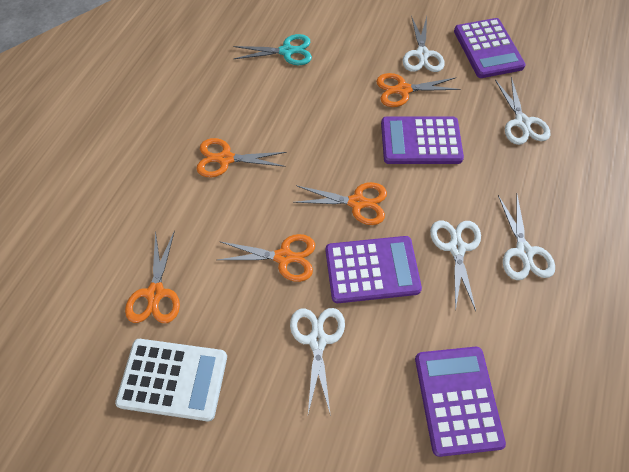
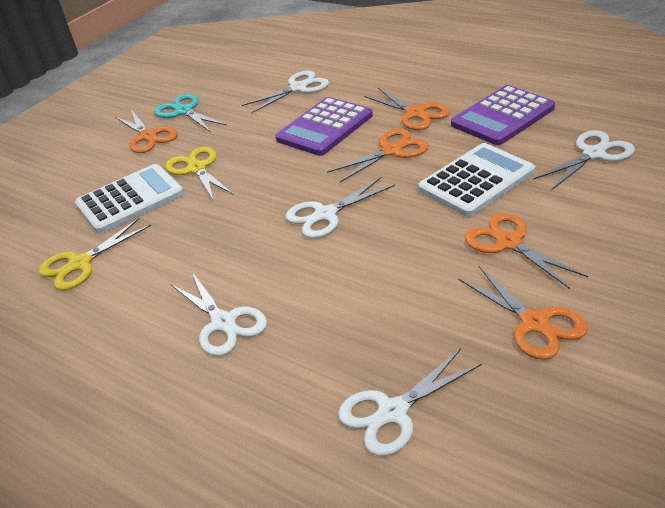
purple calculator: [326,236,422,303] [381,117,464,164] [415,347,506,457] [454,18,526,78] = 4 -> [275,97,373,156] [451,85,555,145] = 2
white calculator: [115,339,227,421] = 1 -> [75,164,184,234] [418,143,535,217] = 2
yellow scissors: none = 0 -> [39,218,151,290] [165,147,234,201] = 2

